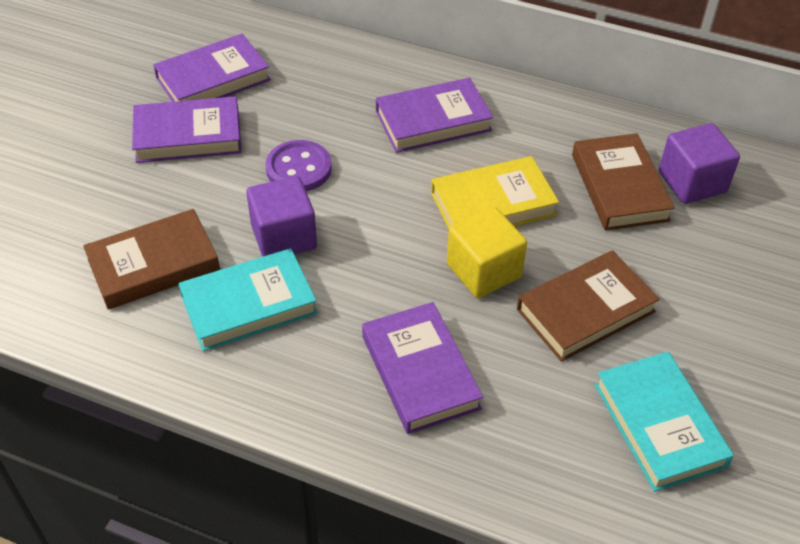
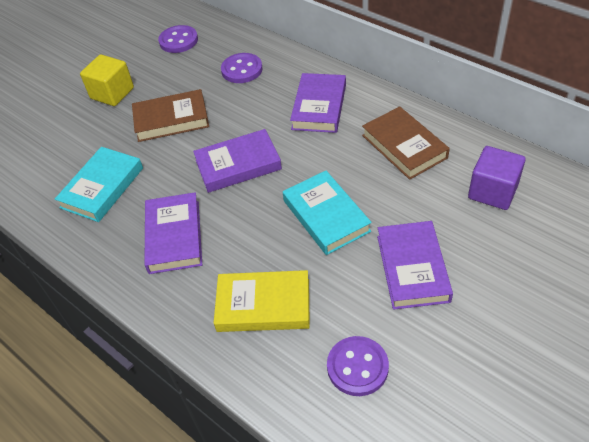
brown book: [83,209,220,310] [517,250,660,362] [572,133,675,231] = 3 -> [132,89,209,142] [362,106,450,180] = 2
purple button: [265,140,332,191] = 1 -> [158,25,198,53] [221,53,262,83] [327,336,389,396] = 3
purple cube: [246,176,317,257] [659,123,740,204] = 2 -> [468,146,526,210] = 1

